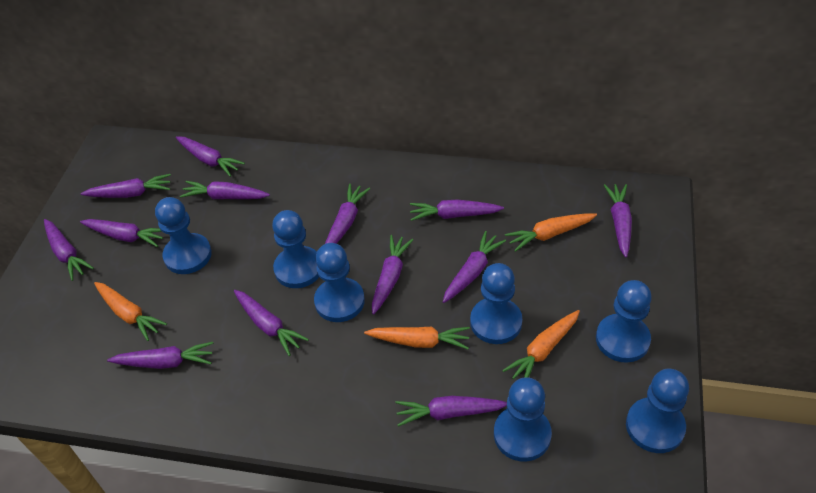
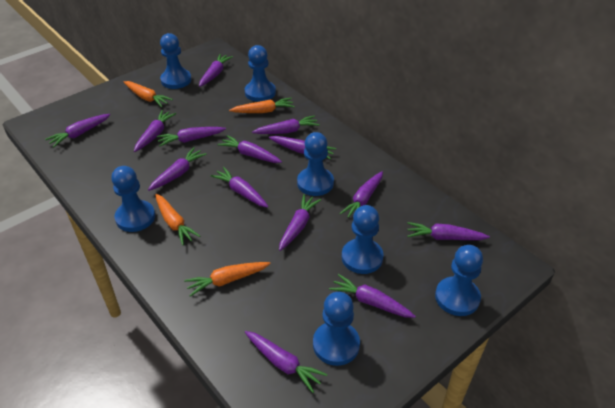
purple carrot: [44,219,94,281] [80,219,163,247] [81,174,171,198] [107,342,214,369] [176,136,245,177] [180,181,270,199] [234,290,309,356] [325,184,370,244] [372,235,414,314] [395,396,507,427] [410,200,504,221] [443,231,506,303] [604,184,632,257] = 13 -> [45,114,111,147] [134,110,176,152] [148,147,207,191] [157,127,226,147] [199,54,233,87] [210,167,269,208] [218,135,282,163] [245,331,327,393] [252,115,319,134] [269,136,336,159] [279,194,321,251] [329,274,416,318] [339,171,383,218] [407,222,490,240] = 14

